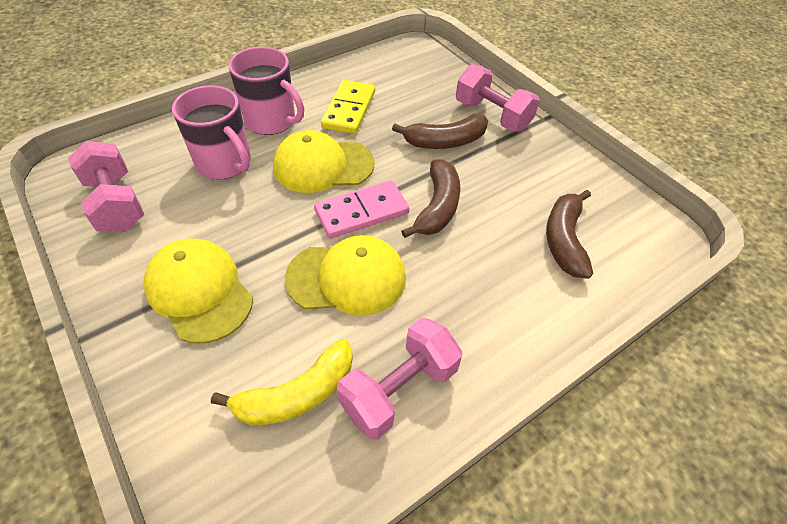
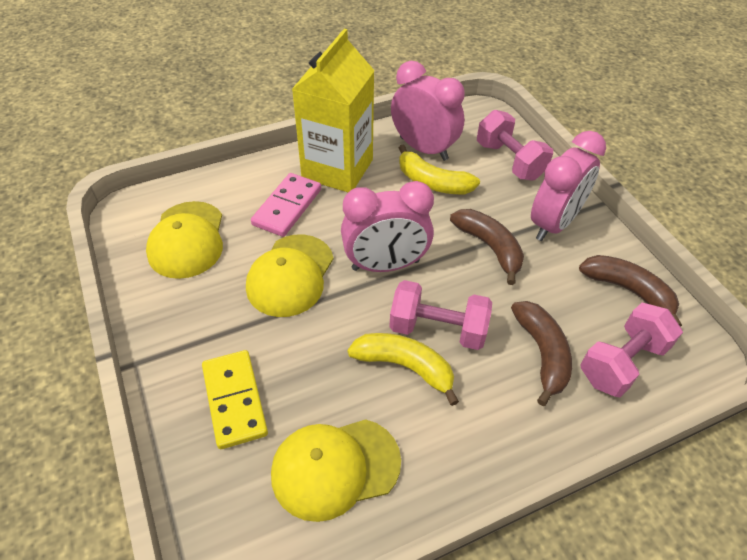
pink clock: none = 0 -> [341,181,434,272] [391,61,465,161] [531,131,606,241] = 3
pink mug: [172,85,251,180] [229,47,304,135] = 2 -> none = 0
yellow banana: [211,339,353,425] = 1 -> [348,333,459,406] [399,144,480,194] = 2
yellow carton: none = 0 -> [292,29,375,192] = 1

